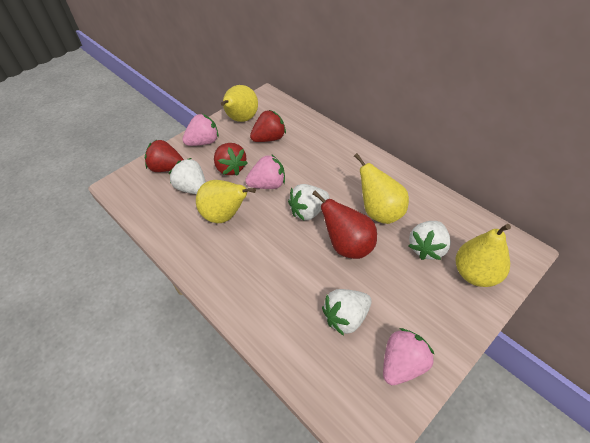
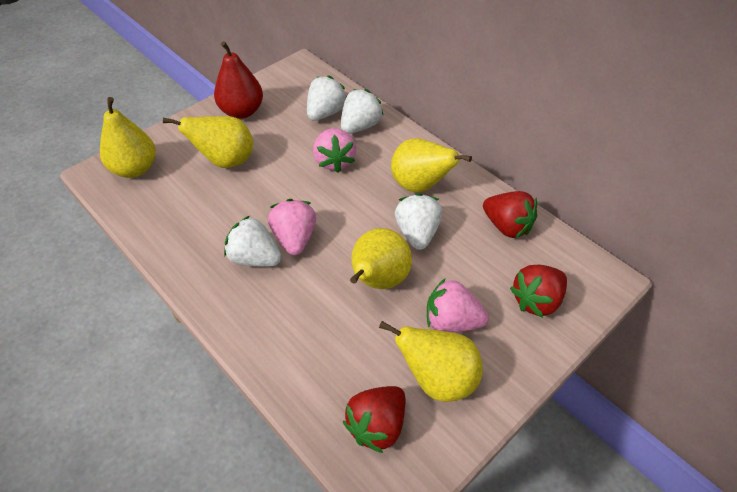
yellow pear: [196,180,256,223] [221,85,258,122] [354,153,409,224] [456,224,511,287] = 4 -> [100,97,156,178] [163,116,253,168] [350,228,412,289] [379,321,483,402] [391,138,472,192] = 5

